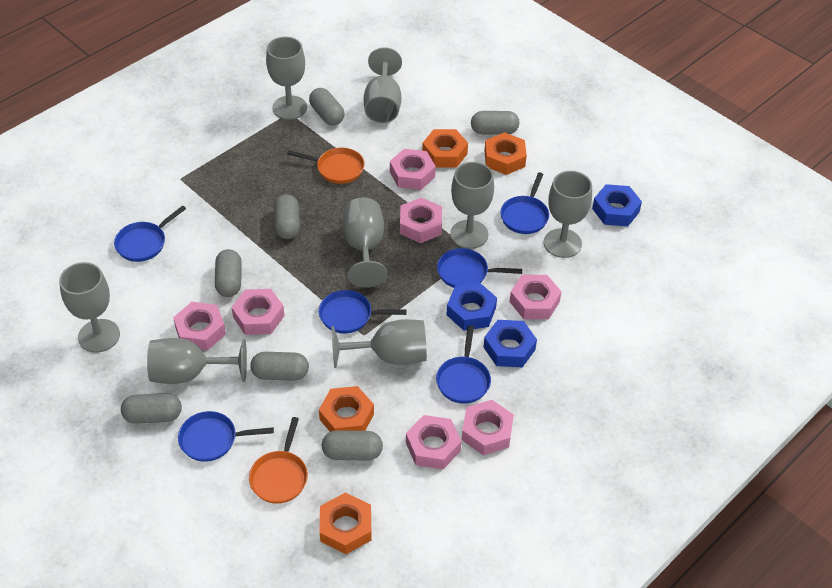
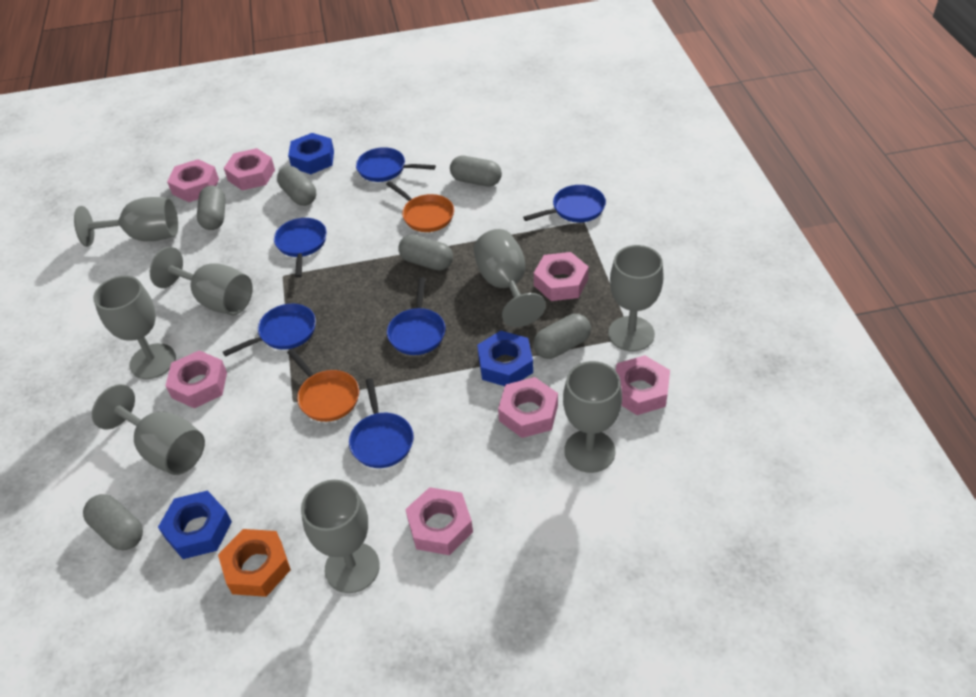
grey capsule: [121,393,182,424] [215,249,242,297] [250,352,309,381] [274,194,300,239] [309,88,344,126] [322,430,383,461] [471,111,519,134] = 7 -> [83,494,143,551] [197,185,226,230] [277,166,316,206] [398,234,453,270] [450,156,502,187] [533,314,591,359] = 6
orange nut: [319,386,374,432] [320,492,372,554] [422,129,468,168] [485,132,527,175] = 4 -> [218,529,291,597] = 1

